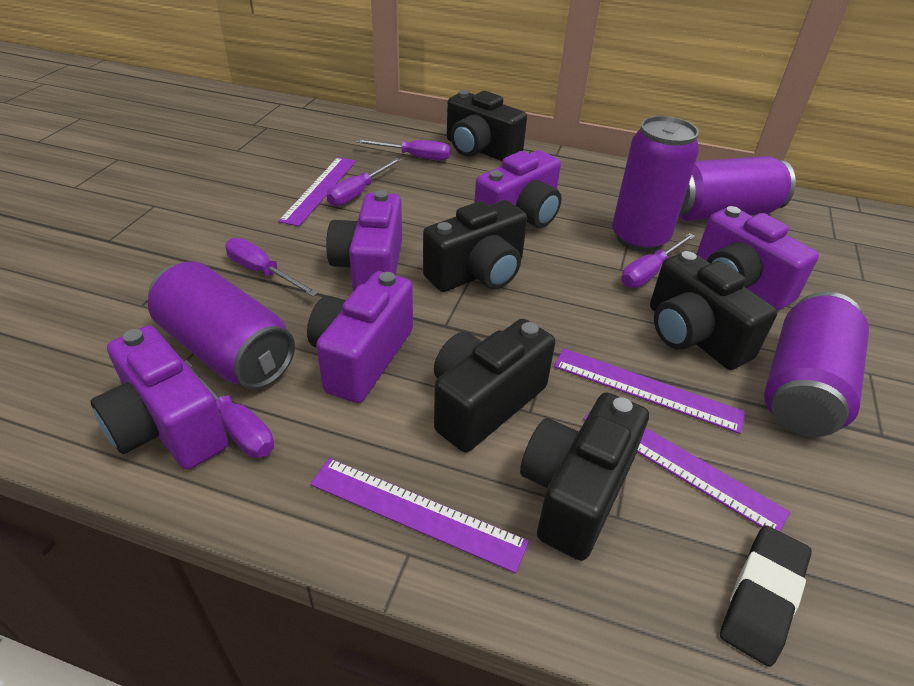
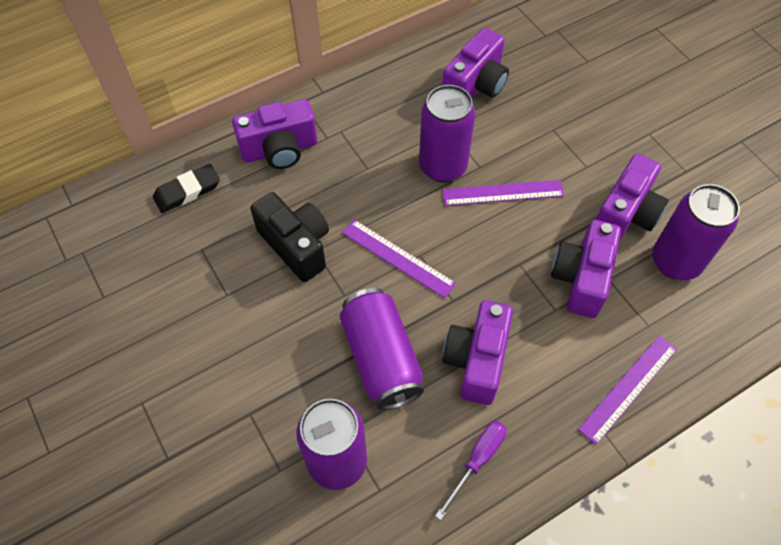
black camera: [423,200,527,292] [434,319,555,452] [447,90,527,161] [520,392,649,561] [650,251,777,370] = 5 -> [250,192,329,282] = 1
purple ruler: [278,157,356,226] [310,458,529,573] [554,348,745,434] [583,412,790,531] = 4 -> [342,219,456,298] [442,180,565,206] [578,335,677,445] = 3
purple screwdriver: [184,360,274,457] [225,238,318,296] [327,158,401,206] [355,139,451,161] [621,233,695,288] = 5 -> [435,421,507,520] = 1

